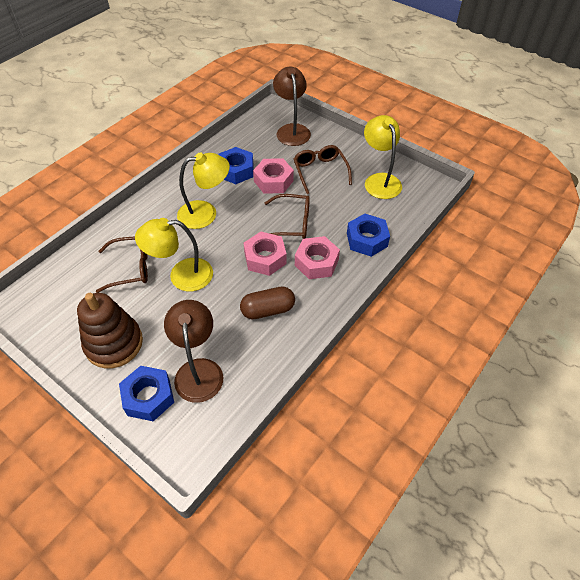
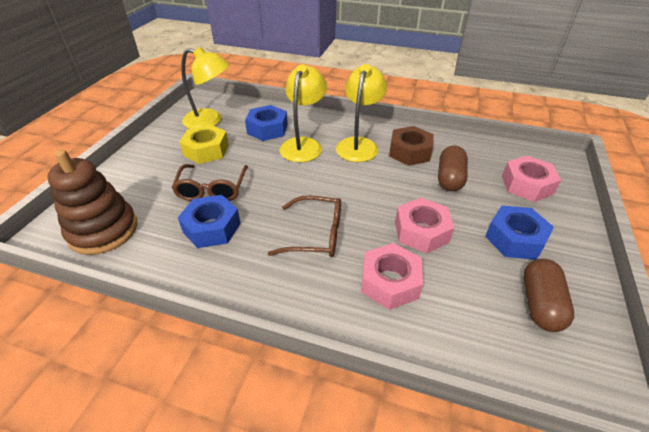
brown capsule: [240,287,295,319] = 1 -> [438,146,468,191] [524,259,574,332] = 2
brown glasses: [96,237,148,293] [265,194,310,239] [294,145,352,194] = 3 -> [171,164,248,201] [268,196,341,257] = 2
brown lamp: [164,300,223,403] [273,67,311,146] = 2 -> none = 0
brown nut: none = 0 -> [389,126,434,166] = 1
yellow nut: none = 0 -> [179,124,229,164] = 1

